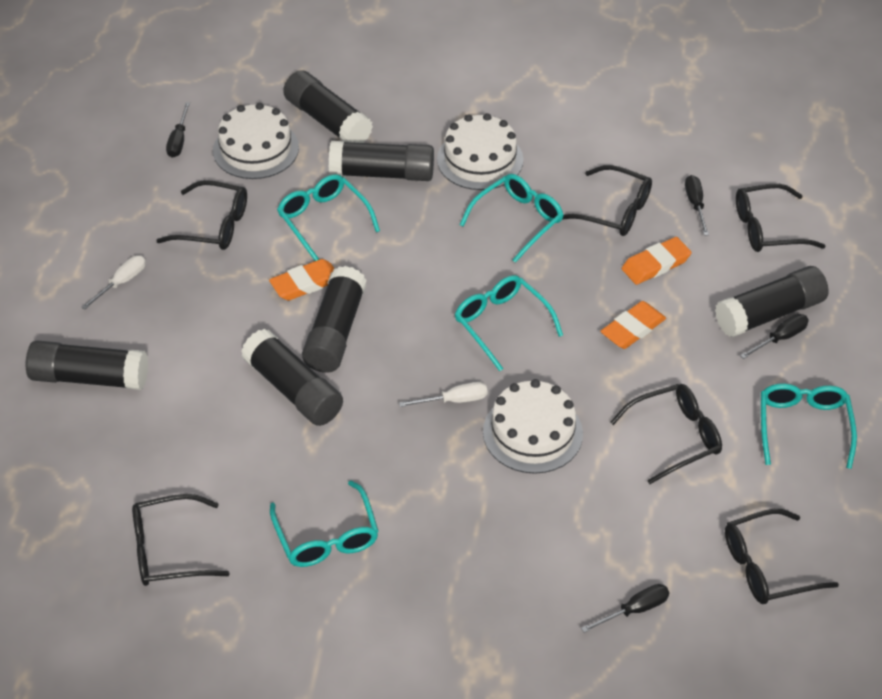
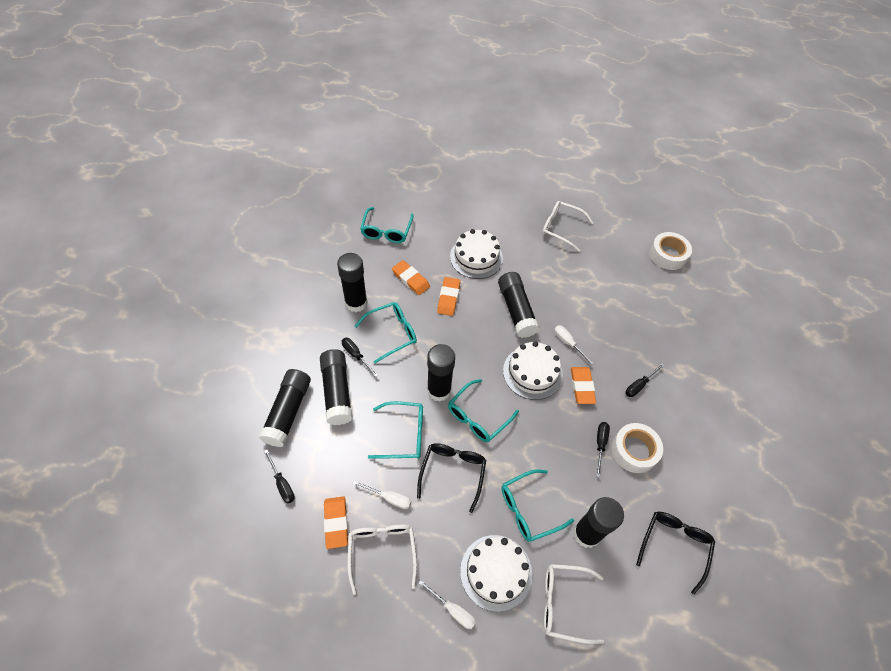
black glasses: [132,494,230,586] [156,180,247,250] [562,165,652,236] [610,384,722,484] [725,509,839,604] [736,184,825,252] = 6 -> [417,443,486,513] [636,512,715,595] = 2
orange eraser: [269,259,335,301] [600,301,666,349] [622,237,692,285] = 3 -> [324,496,348,549] [392,260,430,295] [437,277,460,316] [571,367,596,404] = 4
white glasses: none = 0 -> [348,524,417,595] [542,201,593,252] [544,564,604,644] = 3
white screwdriver: [81,255,146,310] [399,382,487,407] = 2 -> [353,480,411,509] [419,580,476,629] [554,325,594,365] = 3
white tape: none = 0 -> [611,423,663,473] [649,232,692,270] = 2

